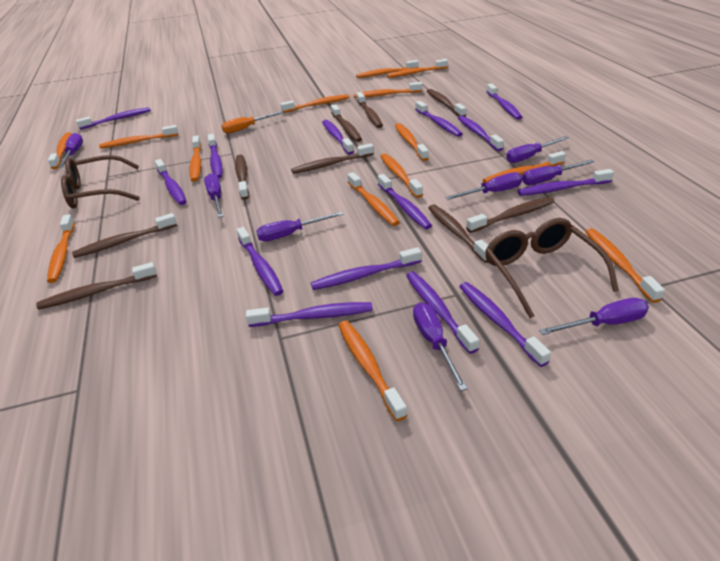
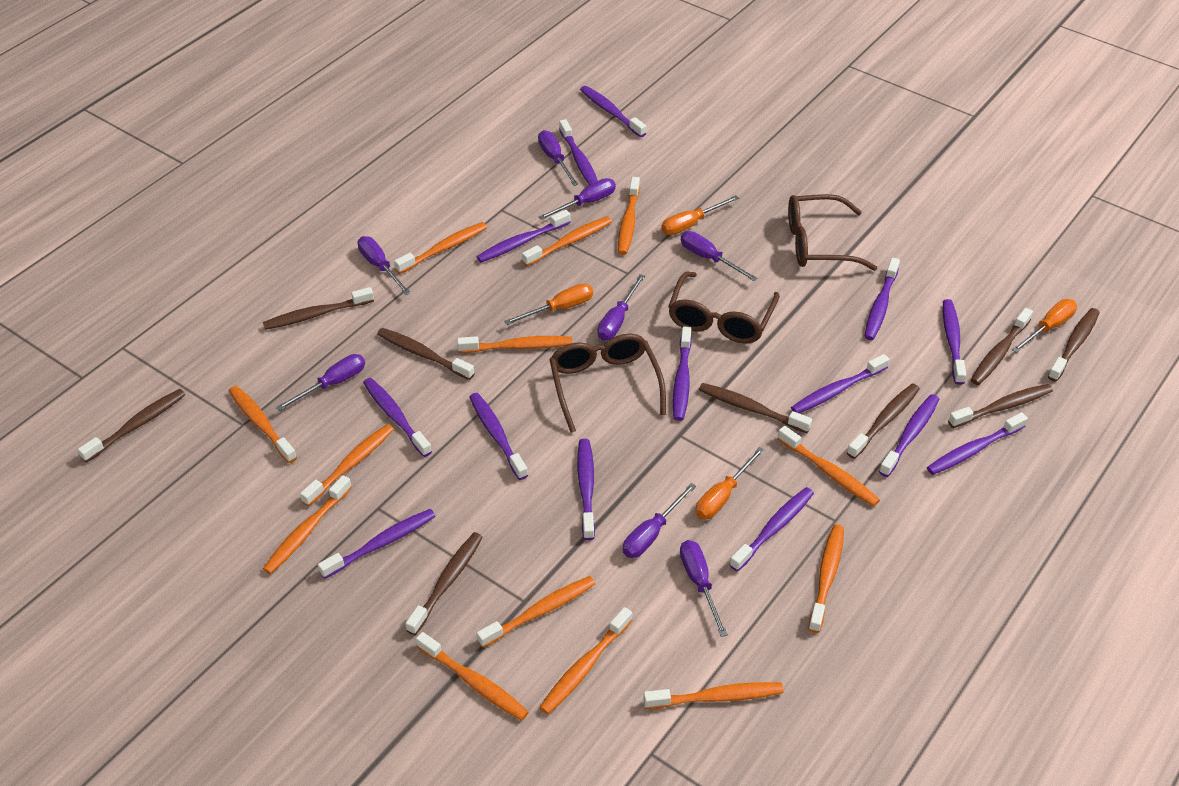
brown glasses: [61,155,140,209] [485,218,619,318] = 2 -> [549,334,666,433] [668,272,780,344] [788,194,877,271] = 3
orange screwdriver: [222,111,284,134] = 1 -> [504,283,593,325] [661,195,739,235] [696,447,765,519] [1012,299,1077,353] = 4
orange toothbrush: [47,214,75,283] [48,132,72,169] [99,125,178,149] [190,135,202,182] [280,94,349,113] [338,321,407,421] [347,172,400,226] [353,82,423,98] [356,60,418,78] [380,153,423,198] [387,59,448,78] [395,123,429,161] [483,151,566,183] [585,228,665,303] = 14 -> [229,386,297,463] [263,475,352,574] [300,424,394,506] [394,222,487,274] [416,632,529,721] [457,336,572,353] [476,576,595,648] [522,216,612,266] [539,607,632,714] [618,177,640,255] [643,682,784,709] [777,426,880,507] [808,525,844,633] = 13

